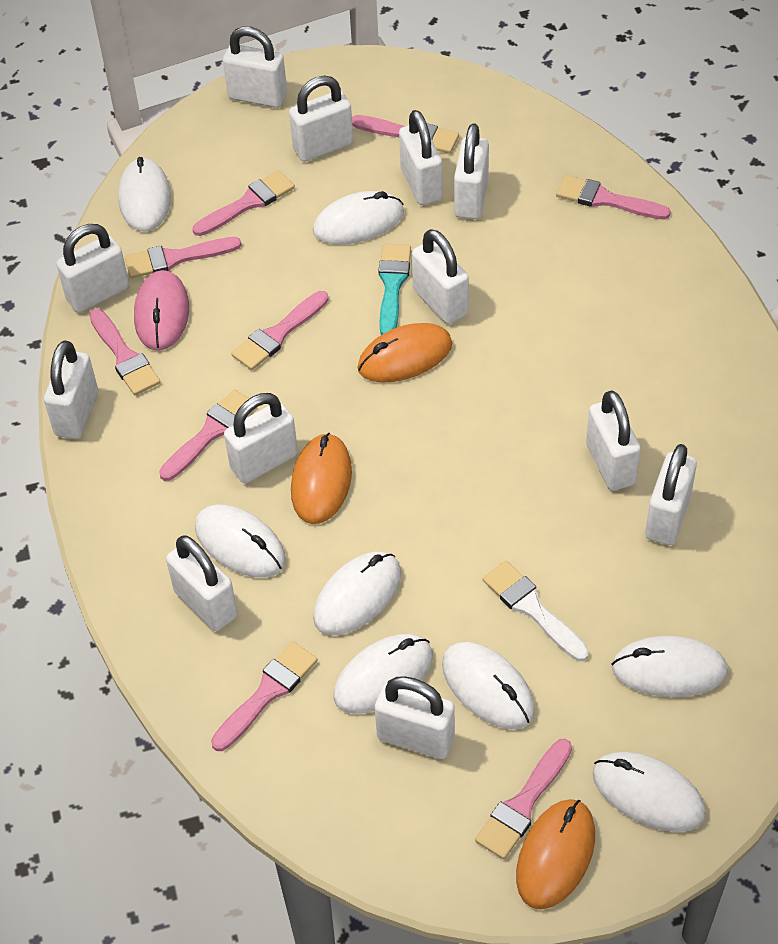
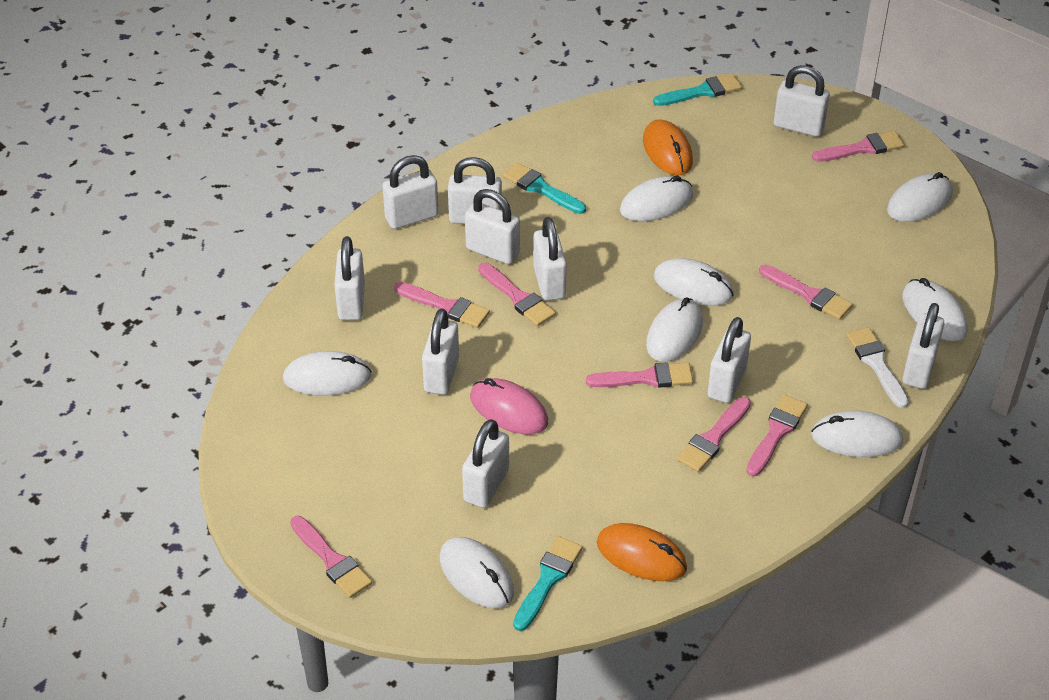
orange mouse: [291,433,352,524] [357,323,452,383] [516,799,595,910] = 3 -> [597,523,687,581] [643,120,693,176] = 2
pink brush: [89,308,160,395] [125,237,241,278] [159,389,250,481] [193,170,295,236] [211,641,318,751] [231,291,329,370] [352,115,459,153] [475,739,572,859] [556,175,671,220] = 9 -> [290,516,372,598] [394,282,490,328] [478,263,556,326] [586,362,693,388] [677,397,751,472] [746,395,808,477] [759,264,853,320] [812,131,904,162] = 8
turquoise brush: [378,244,411,335] = 1 -> [502,162,586,214] [513,536,582,631] [653,74,742,106] = 3
white padlock: [44,340,98,439] [56,224,129,313] [166,535,238,631] [223,26,287,108] [224,393,298,484] [289,76,353,162] [375,676,455,759] [399,110,443,205] [412,229,469,324] [454,123,489,219] [586,390,641,491] [645,444,697,545] = 12 -> [334,236,365,320] [382,155,439,229] [422,308,459,395] [448,157,502,224] [462,419,509,508] [465,189,520,264] [533,217,567,301] [708,317,751,403] [774,65,830,137] [902,303,945,389] = 10

